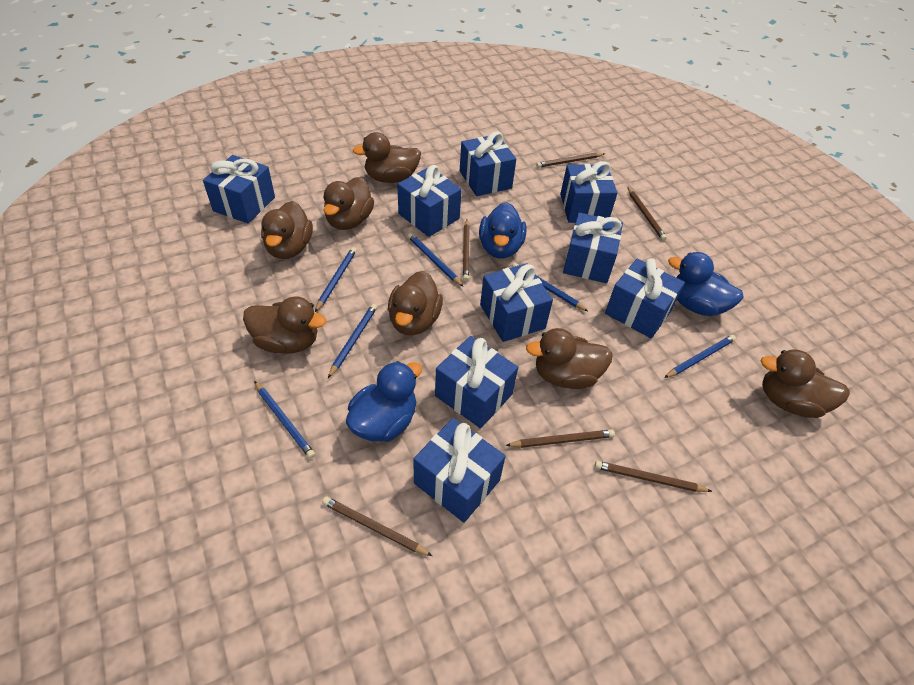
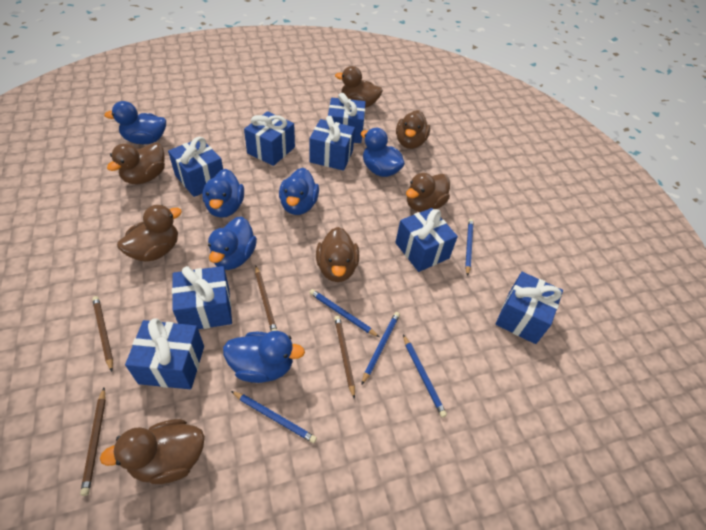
blue duck: [346,361,422,442] [479,202,526,259] [668,252,744,316] = 3 -> [104,101,166,144] [202,169,244,218] [208,217,257,270] [223,331,305,383] [279,168,319,215] [361,128,405,177] = 6
blue gift: [203,155,275,224] [397,165,462,237] [414,418,506,523] [435,336,518,428] [460,131,516,196] [480,263,553,342] [560,161,618,223] [563,213,623,283] [605,258,685,338] = 9 -> [125,318,204,389] [168,137,223,197] [172,266,232,329] [244,111,295,166] [309,116,355,171] [328,93,366,143] [395,208,458,272] [496,272,563,344] = 8
blue pencil: [254,381,315,459] [315,247,357,312] [328,304,377,378] [408,233,463,286] [512,263,588,311] [664,335,736,378] = 6 -> [231,391,317,443] [309,289,379,337] [361,312,400,385] [403,335,447,418] [465,219,473,276] = 5
brown pencil: [322,496,432,556] [463,220,470,281] [505,429,615,448] [536,153,605,168] [595,461,712,492] [627,187,667,241] = 6 -> [80,388,106,496] [92,296,113,372] [255,266,277,331] [334,315,355,399] = 4

